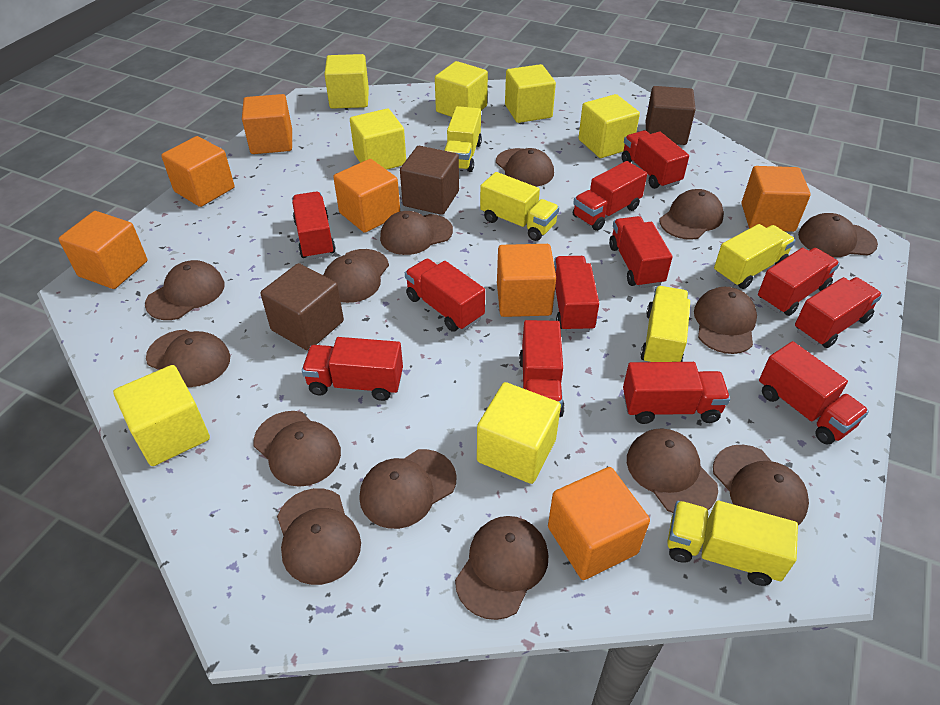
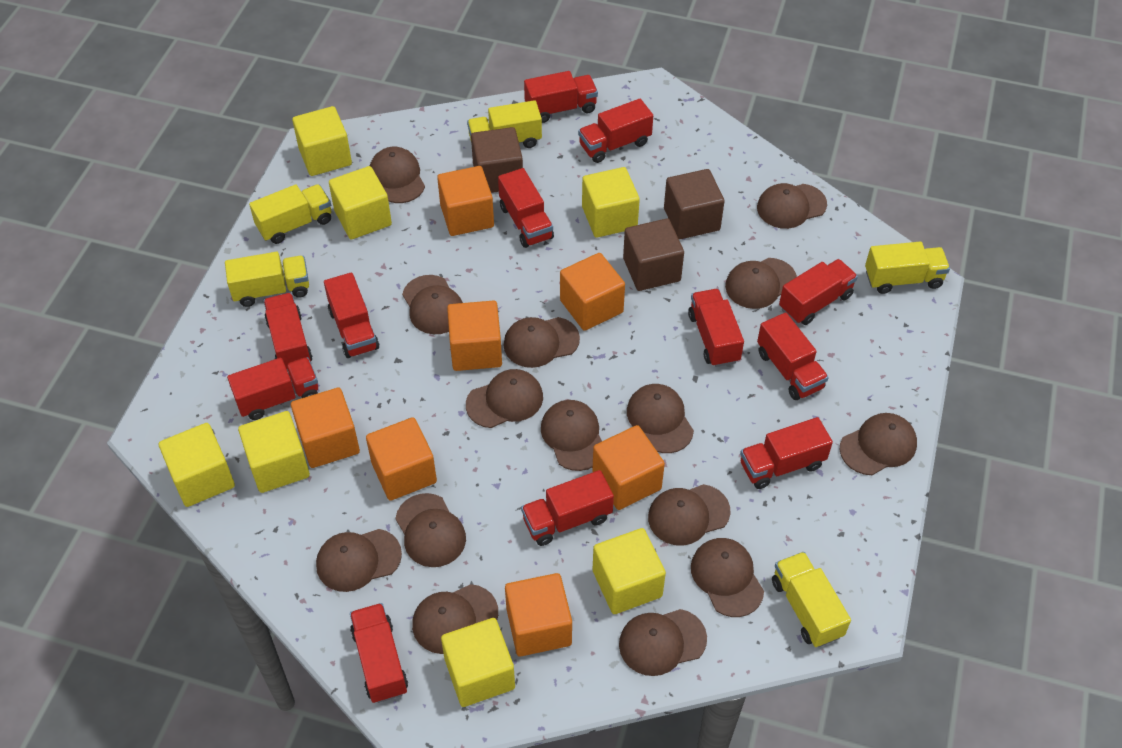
brown cap: [145,260,225,320] [146,330,230,387] [253,411,341,487] [277,488,361,585] [323,249,389,303] [359,449,457,529] [380,211,453,255] [455,516,548,620] [496,148,554,187] [627,428,718,513] [659,189,724,240] [694,287,757,354] [713,445,809,525] [798,213,878,257] = 14 -> [316,529,402,592] [370,147,425,203] [395,493,466,567] [402,275,463,334] [412,584,498,654] [466,369,543,428] [504,317,580,368] [541,400,602,471] [619,609,707,676] [627,384,694,453] [648,484,730,546] [691,538,764,617] [725,258,797,309] [757,183,827,229] [840,413,917,475] = 15

